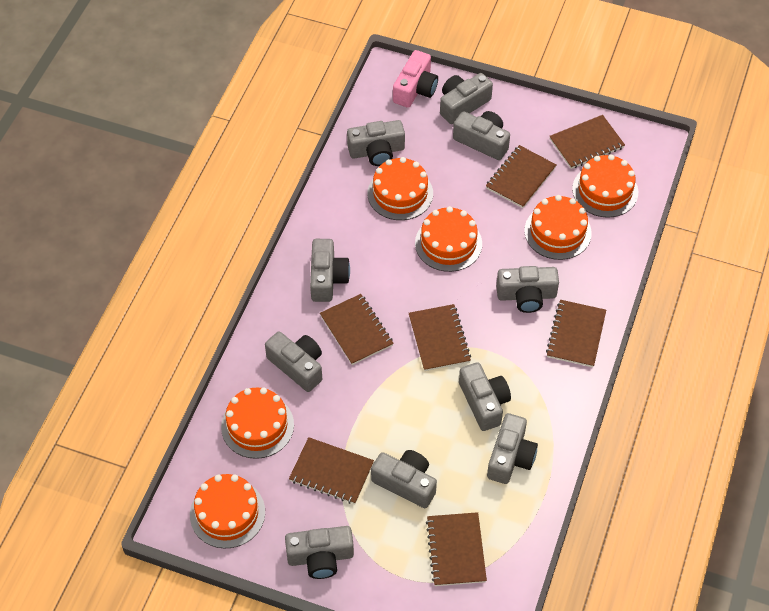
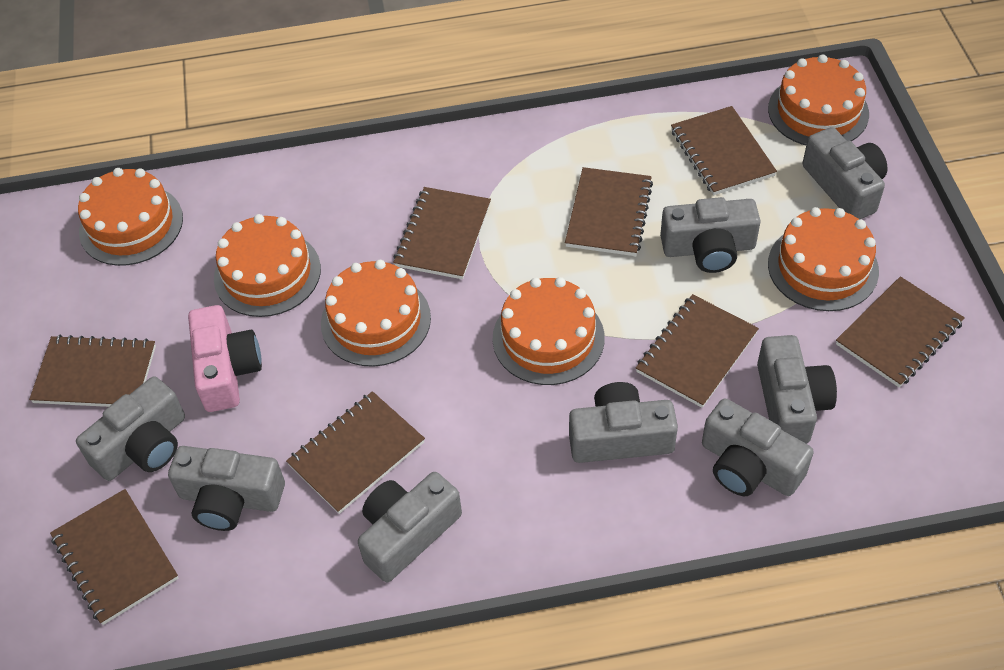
brown notebook: [289,437,374,504] [320,294,394,365] [409,304,471,371] [426,512,487,586] [486,145,556,208] [546,300,606,367] [549,115,625,169] = 7 -> [29,335,156,407] [50,489,179,625] [286,391,425,514] [393,187,491,279] [565,167,653,256] [636,294,759,408] [671,106,777,195] [836,276,965,387] = 8
grey camera: [265,331,322,392] [285,526,354,579] [310,239,350,302] [347,120,405,166] [371,450,437,508] [440,73,493,124] [453,111,510,160] [459,362,511,431] [487,413,538,484] [496,266,559,313] = 10 -> [76,377,185,481] [168,446,285,531] [358,472,462,582] [569,382,678,463] [660,197,760,273] [702,398,814,496] [757,335,837,444] [803,127,887,219] = 8

